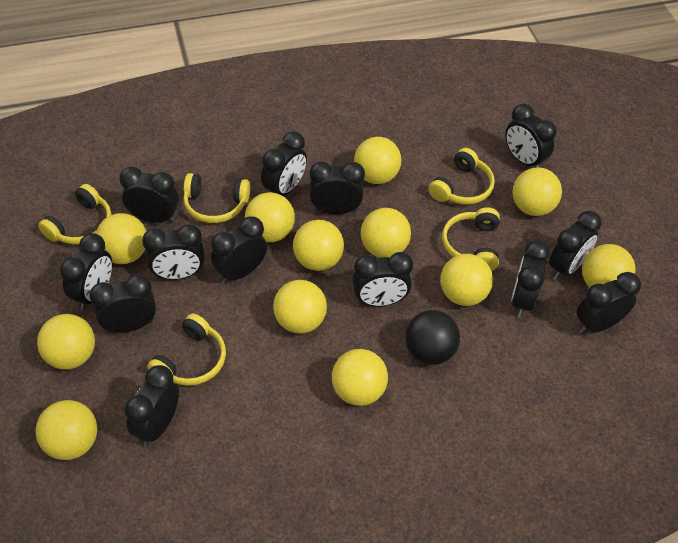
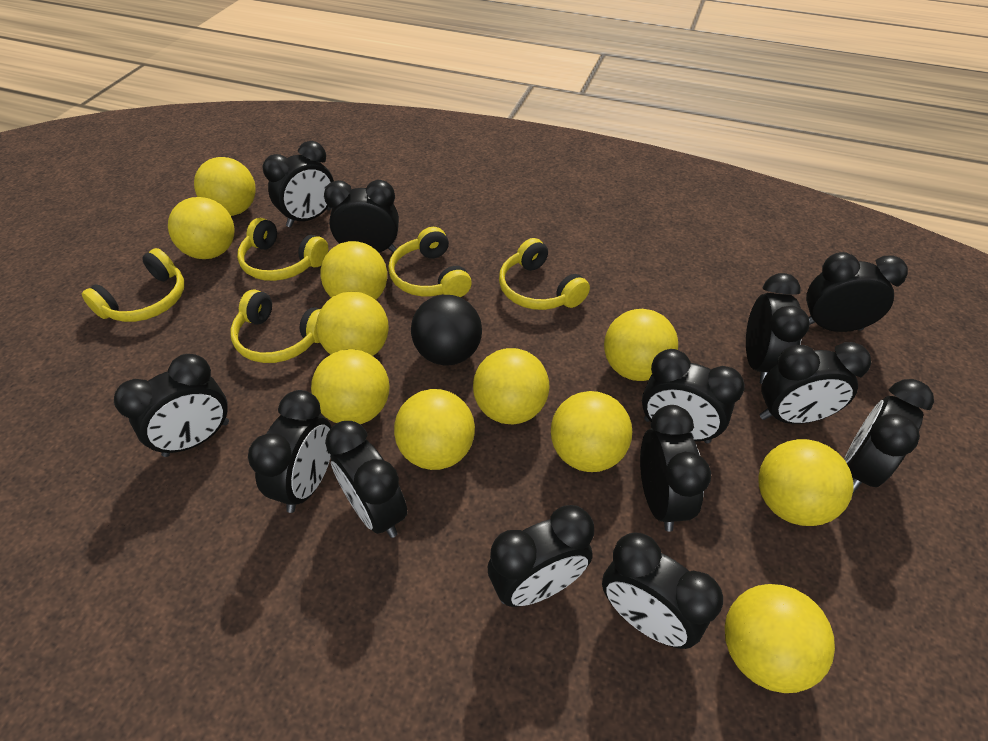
yellow ball: [35,400,97,460] [37,314,95,370] [96,213,146,264] [245,192,295,242] [273,280,327,334] [293,220,344,271] [332,349,388,406] [354,137,401,184] [361,208,411,258] [440,254,493,306] [513,167,562,216] [582,244,636,288] = 12 -> [168,197,235,259] [194,157,256,216] [311,349,389,424] [316,291,389,356] [320,241,387,300] [394,389,475,470] [473,348,550,424] [551,391,632,472] [604,309,678,381] [725,584,835,693] [758,439,853,526] = 11

